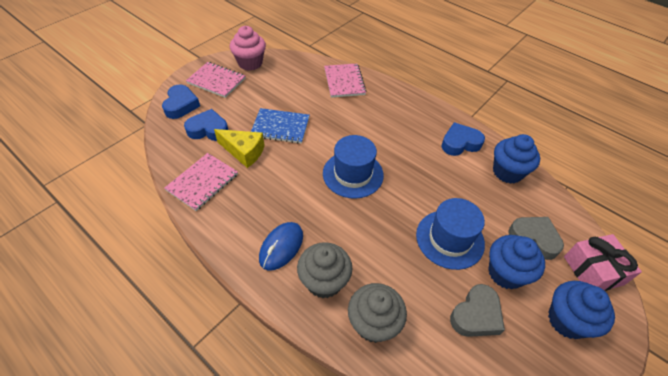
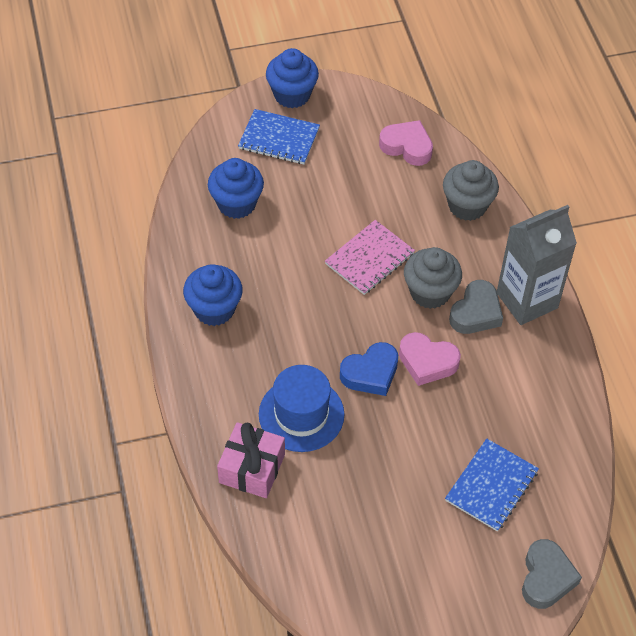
blue hat: [323,135,384,199] [416,198,485,270] = 2 -> [259,365,344,452] = 1
blue heart: [162,84,200,119] [184,109,228,141] [441,122,485,156] = 3 -> [340,342,398,396] = 1
blue mouse: [259,222,303,271] = 1 -> none = 0
blue notebook: [251,108,310,144] = 1 -> [238,109,320,165] [445,438,539,532] = 2
grey carton: none = 0 -> [497,205,577,325] = 1
pink cupcake: [230,26,266,71] = 1 -> none = 0
pink heart: none = 0 -> [379,120,433,166] [399,332,461,386] = 2
pink notebook: [164,153,238,211] [186,62,246,98] [324,64,366,98] = 3 -> [325,220,415,295] = 1
yellow cheese: [214,129,265,168] = 1 -> none = 0

